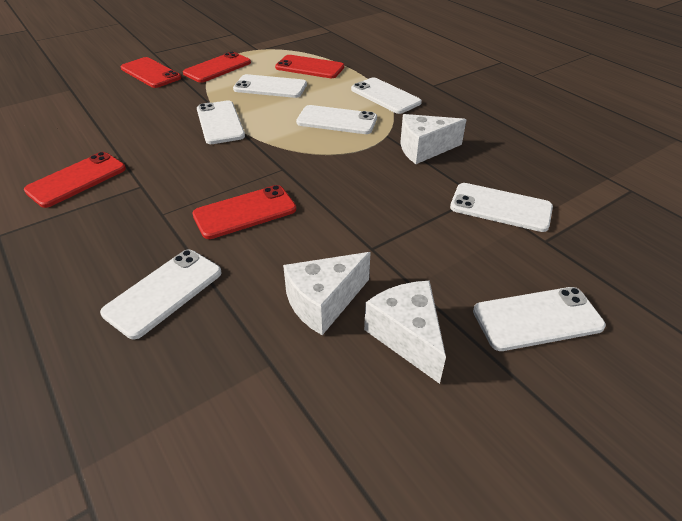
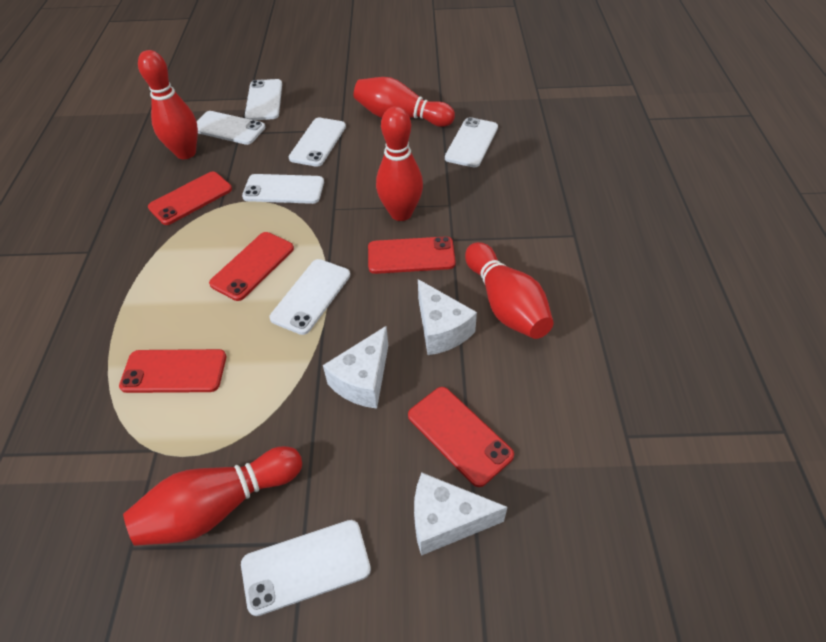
red bowling pin: none = 0 -> [123,446,302,546] [138,50,198,159] [354,77,455,127] [376,106,423,221] [465,242,554,339] = 5

